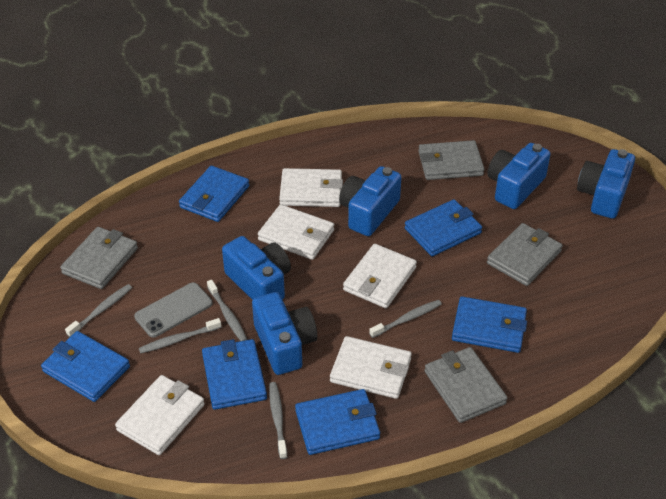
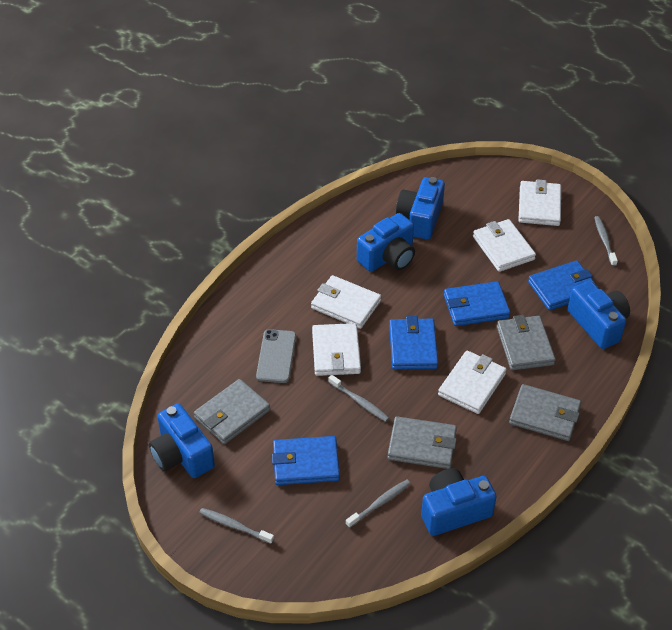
blue wallet: [41,331,130,402] [179,166,249,222] [202,339,267,410] [295,389,380,455] [405,199,482,256] [452,296,527,353] = 6 -> [272,436,340,485] [389,316,438,370] [444,281,511,326] [528,260,598,310] = 4
grey toothbrush: [65,284,132,337] [139,318,221,354] [207,280,247,341] [269,382,287,459] [369,300,442,338] = 5 -> [199,508,274,544] [328,375,389,422] [346,480,411,528] [594,216,618,266] = 4

